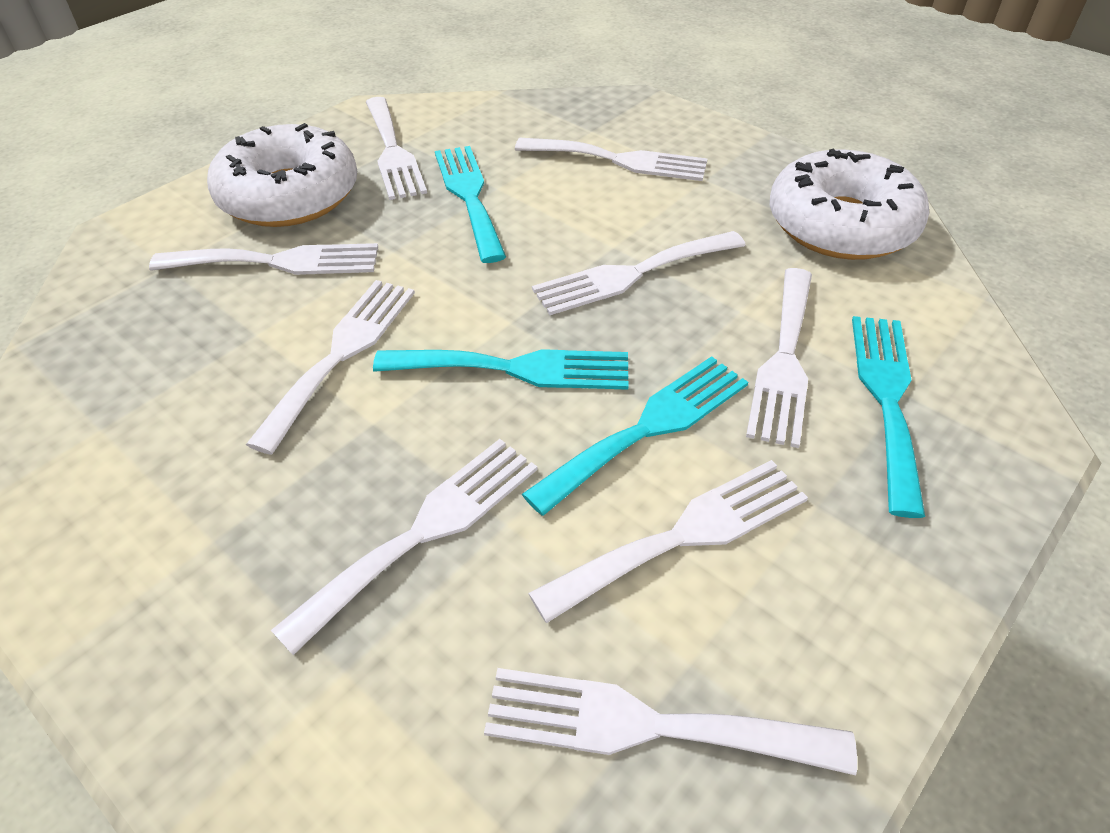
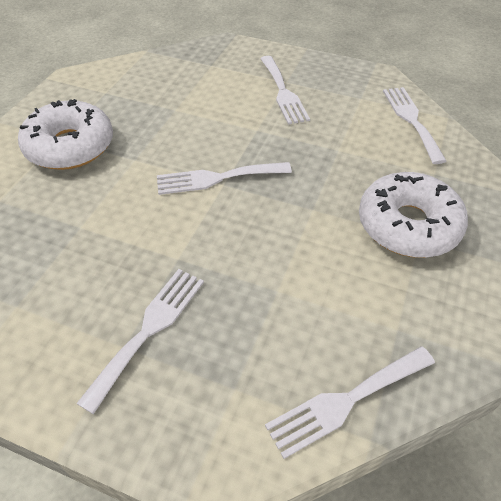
turquoise fork: [373,349,629,390] [435,146,506,263] [522,356,748,516] [852,316,925,518] = 4 -> none = 0
white fork: [149,243,378,275] [246,280,415,455] [271,439,538,655] [366,97,427,200] [484,668,857,775] [515,138,708,181] [528,460,808,623] [532,231,746,315] [746,268,812,448] = 9 -> [76,269,204,414] [157,162,292,195] [260,56,310,125] [265,346,435,459] [383,87,447,164] = 5

